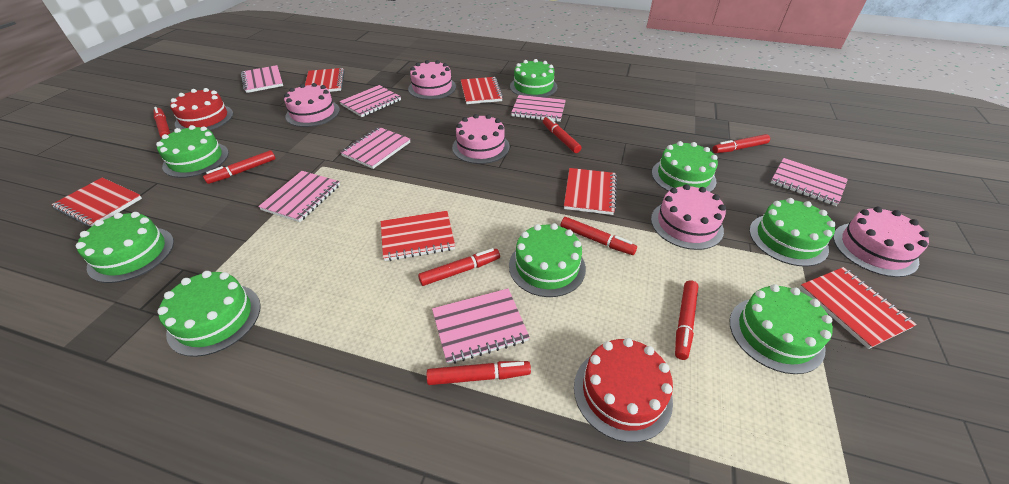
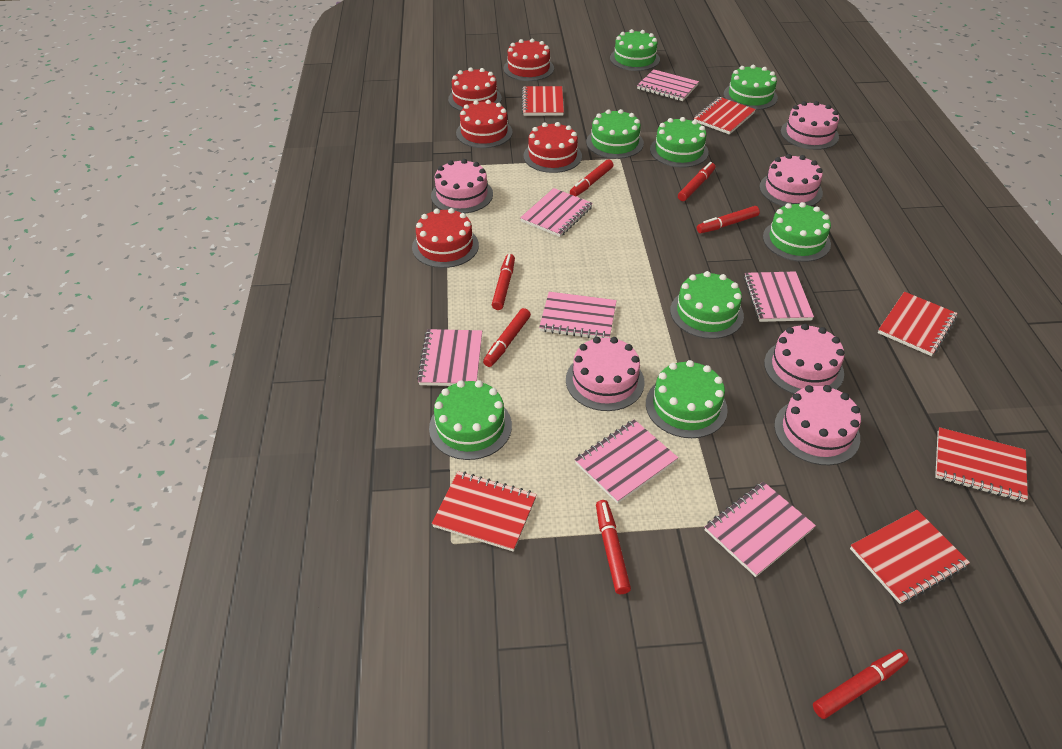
pink cake: [284,83,340,127] [408,60,456,100] [452,114,510,164] [651,184,726,250] [833,207,929,277] = 5 -> [431,159,493,213] [566,337,645,411] [759,154,823,206] [764,324,845,394] [774,385,861,465] [781,101,839,150] = 6
red cake: [170,88,233,130] [574,338,673,442] = 2 -> [412,208,479,268] [448,67,502,111] [456,100,513,148] [504,39,554,81] [523,122,582,173] = 5
red marker: [154,107,170,138] [203,150,276,184] [418,248,500,286] [426,361,531,385] [543,116,581,153] [561,217,637,255] [675,280,698,360] [713,134,770,153] = 8 -> [483,308,531,367] [492,254,515,310] [570,159,613,196] [596,500,631,594] [678,162,715,201] [697,206,760,233] [813,649,909,719] = 7

